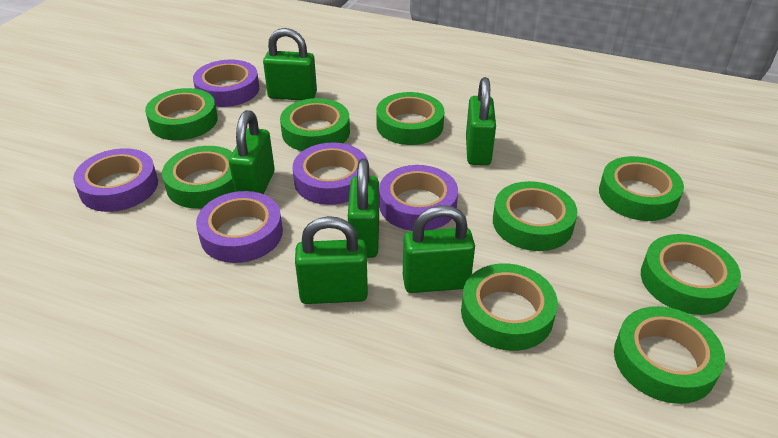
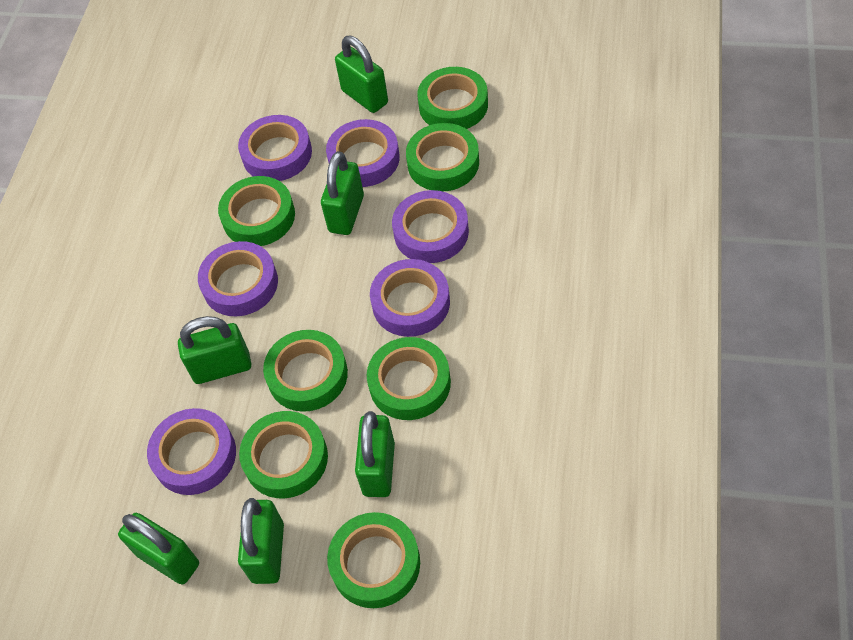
green tape: [145,88,218,140] [162,146,235,208] [280,98,350,151] [376,92,444,145] [461,263,558,351] [493,181,577,251] [599,156,684,221] [614,306,725,404] [641,234,741,315] = 9 -> [218,176,295,246] [239,411,328,498] [263,330,348,412] [327,512,420,608] [367,337,451,420] [406,123,479,191] [417,67,488,129] = 7
purple tape: [73,148,158,212] [193,60,259,107] [196,191,283,263] [293,143,368,205] [379,165,458,231] = 5 -> [147,408,236,495] [198,241,278,316] [238,115,312,181] [326,119,400,187] [370,259,450,337] [392,190,469,263] = 6

